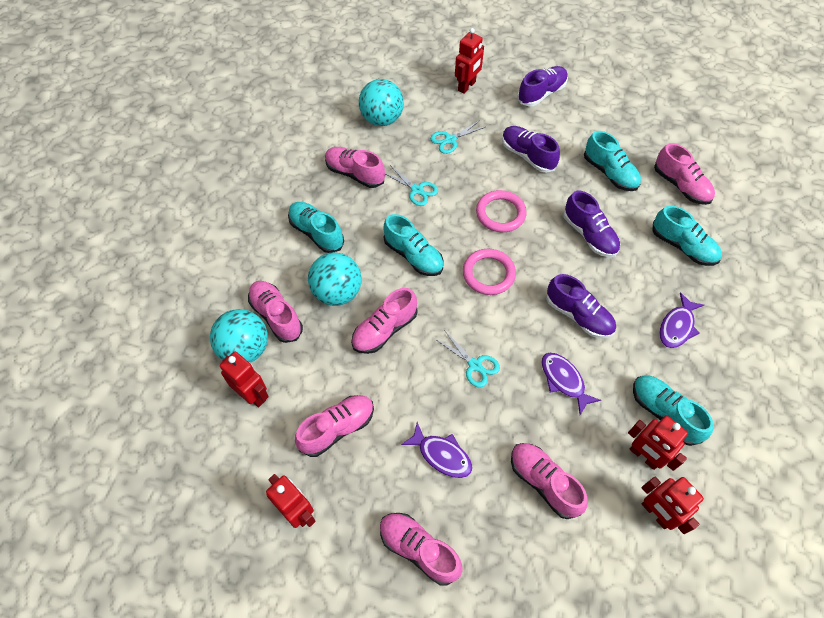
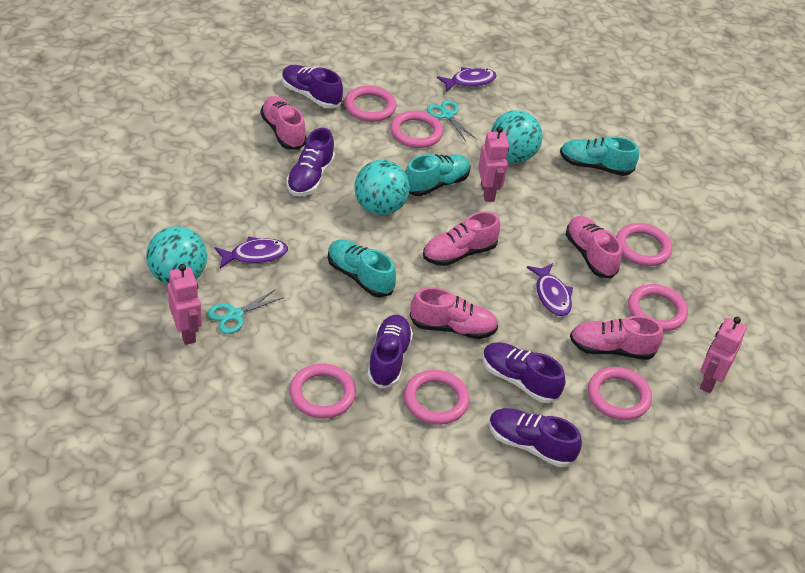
pink ring: [463,249,516,295] [476,190,527,232] = 2 -> [290,364,356,419] [344,86,397,122] [390,111,443,148] [404,370,470,425] [588,367,652,420] [616,223,672,266] [628,284,688,331] = 7
pink robot: none = 0 -> [168,264,202,345] [478,126,509,202] [700,317,747,393] = 3
pink shoe: [248,281,303,343] [295,395,374,457] [325,147,385,188] [351,288,418,354] [380,513,463,585] [511,443,588,519] [654,143,715,205] = 7 -> [260,96,307,150] [409,287,498,339] [423,211,500,266] [566,216,622,279] [570,316,663,360] = 5
purple shoe: [502,126,560,173] [517,66,568,107] [546,274,616,338] [563,190,620,257] = 4 -> [282,65,343,108] [286,128,335,196] [367,315,413,389] [483,342,566,403] [489,408,582,467] = 5
red robot: [220,351,269,407] [266,474,316,528] [455,28,484,94] [628,416,688,471] [641,477,704,534] = 5 -> none = 0
turquoise scissors: [385,165,438,206] [430,120,485,154] [435,330,500,387] = 3 -> [208,289,284,334] [427,100,476,142] = 2
turquoise shoe: [288,202,344,253] [383,214,444,276] [584,131,641,191] [633,375,714,446] [652,205,722,266] = 5 -> [328,239,396,297] [405,154,471,196] [560,136,639,176] = 3

